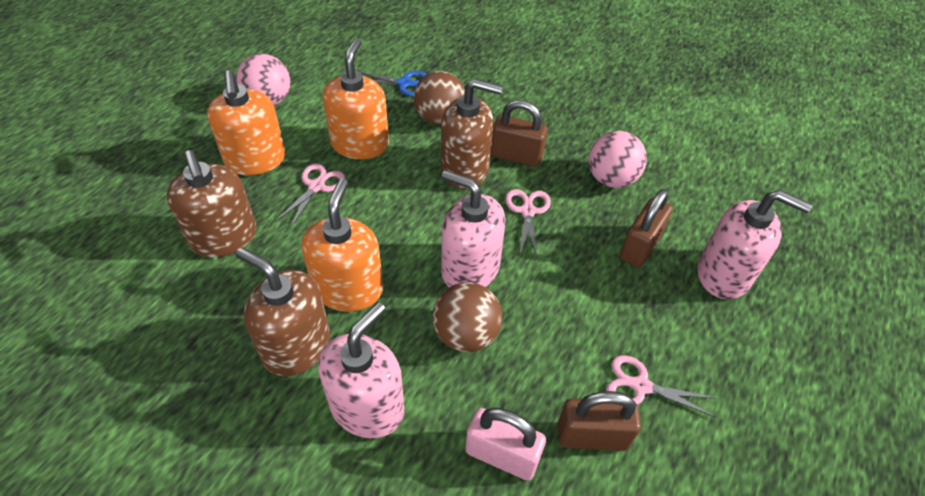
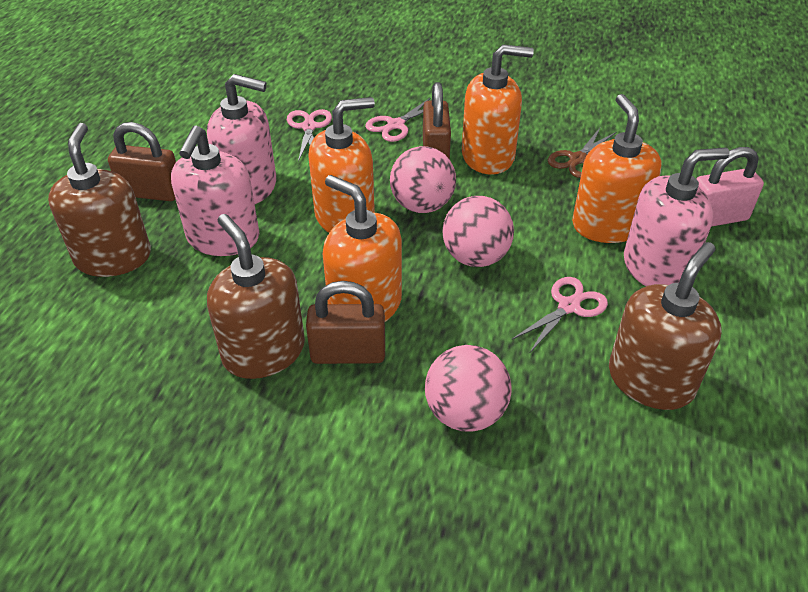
blue scissors: [361,71,427,97] = 1 -> none = 0
brown ball: [414,71,465,125] [433,282,502,352] = 2 -> none = 0
brown scissors: none = 0 -> [548,128,616,178] = 1
orange soap dispenser: [207,70,285,175] [301,178,383,312] [323,38,389,159] = 3 -> [308,97,375,233] [323,175,402,322] [462,44,534,175] [572,94,662,243] = 4
pink ball: [236,54,290,106] [589,131,647,188] = 2 -> [390,146,456,213] [425,345,512,432] [442,196,514,267] = 3

